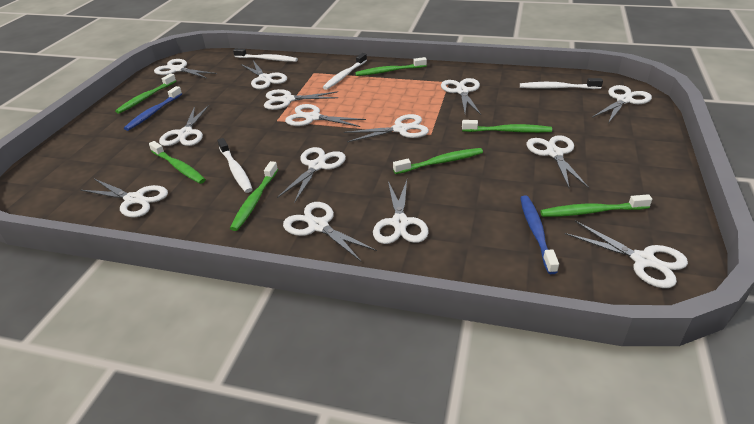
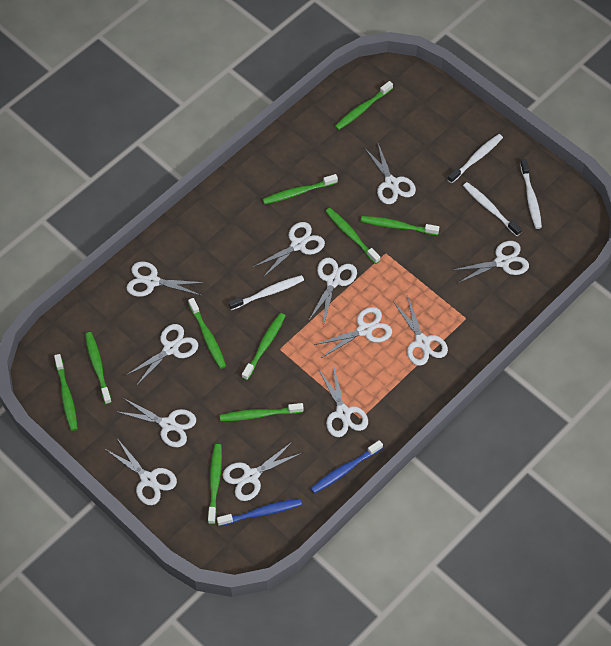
green toothbrush: [115,74,176,114] [149,141,206,184] [230,161,278,231] [355,57,427,76] [393,148,483,174] [462,120,552,133] [540,194,652,217] = 7 -> [54,354,78,431] [85,332,112,404] [188,298,226,369] [208,444,222,524] [220,403,304,421] [242,313,285,380] [263,174,338,204] [325,208,380,264] [335,81,393,130] [361,216,439,235] = 10
white scissors: [80,179,168,217] [154,59,217,78] [159,105,209,146] [241,61,287,89] [264,89,338,110] [277,147,346,203] [283,202,377,261] [285,104,366,127] [344,114,429,142] [373,180,429,244] [441,78,481,115] [527,135,589,188] [565,221,688,288] [592,85,652,123] = 14 -> [105,438,177,505] [115,398,196,447] [125,324,198,386] [126,261,205,297] [223,441,302,501] [253,222,325,277] [309,258,357,326] [314,307,392,357] [318,364,368,437] [364,141,416,204] [394,298,448,366] [453,241,529,284] = 12

